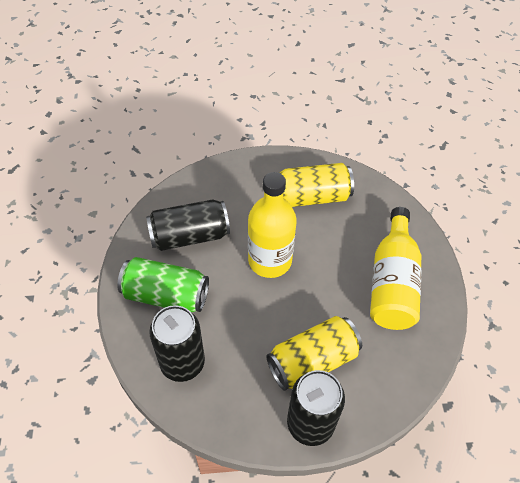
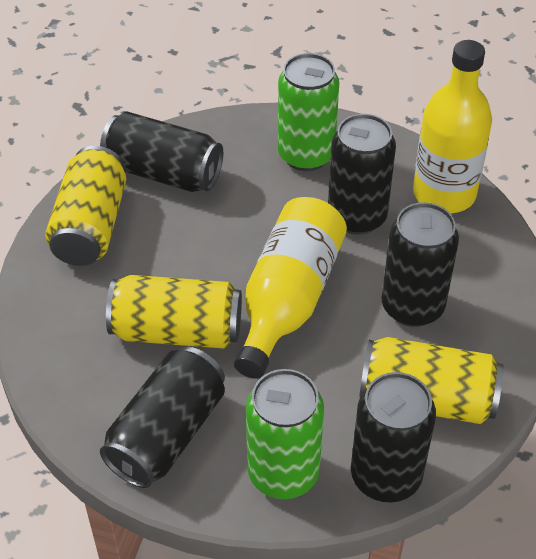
black can: [146,199,230,251] [149,305,205,382] [287,370,345,446] = 3 -> [100,112,223,192] [100,347,225,488] [328,114,396,235] [351,372,436,503] [381,202,459,327] = 5
green can: [117,257,209,312] = 1 -> [246,369,324,499] [278,53,339,171] = 2
yellow can: [266,316,362,391] [279,163,354,207] = 2 -> [45,146,126,266] [106,275,242,349] [360,337,504,424] = 3

